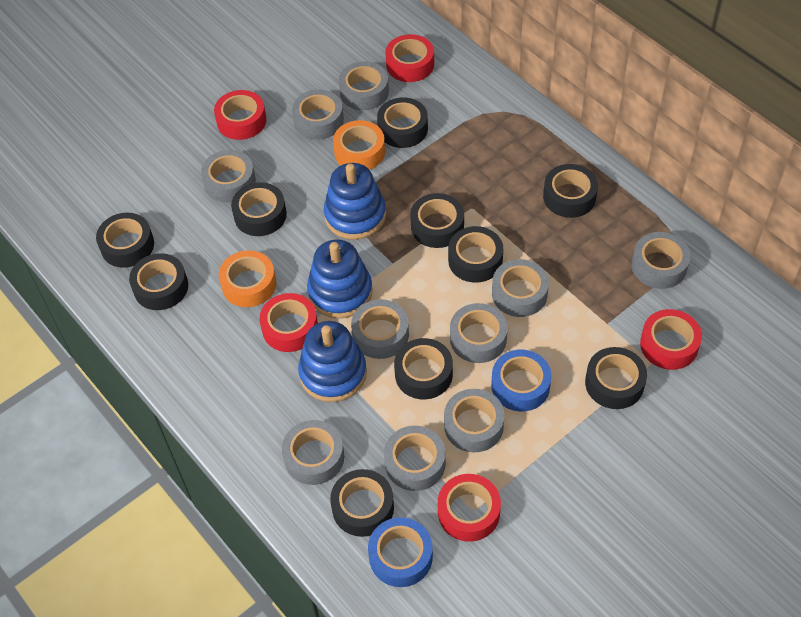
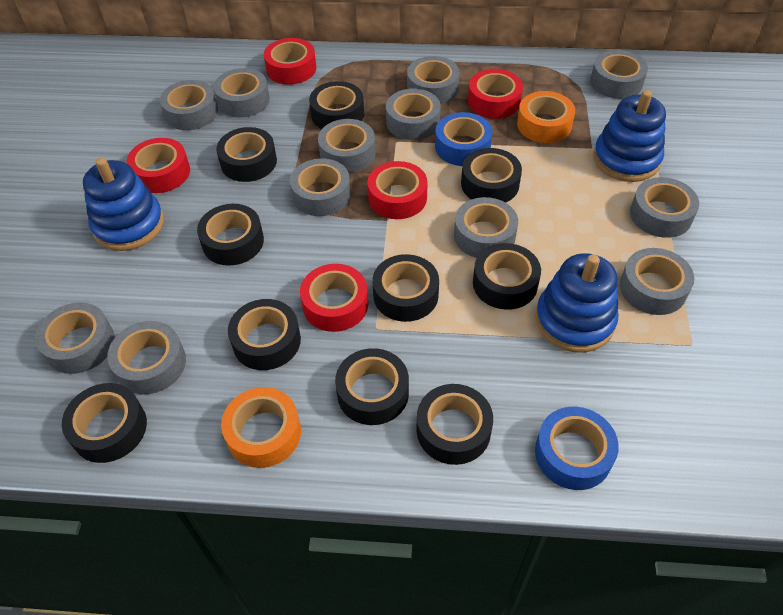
grey tape: [201,150,256,202] [282,420,344,485] [292,90,344,140] [339,61,389,110] [351,299,409,359] [384,426,446,491] [444,389,505,452] [450,303,508,363] [492,259,549,317] [631,232,690,289] = 10 -> [35,302,115,374] [107,321,186,394] [160,80,218,130] [214,68,270,117] [290,158,351,216] [318,119,376,173] [386,89,441,140] [407,56,460,104] [454,197,518,258] [590,50,648,99] [620,248,694,315] [630,177,699,238] = 12

